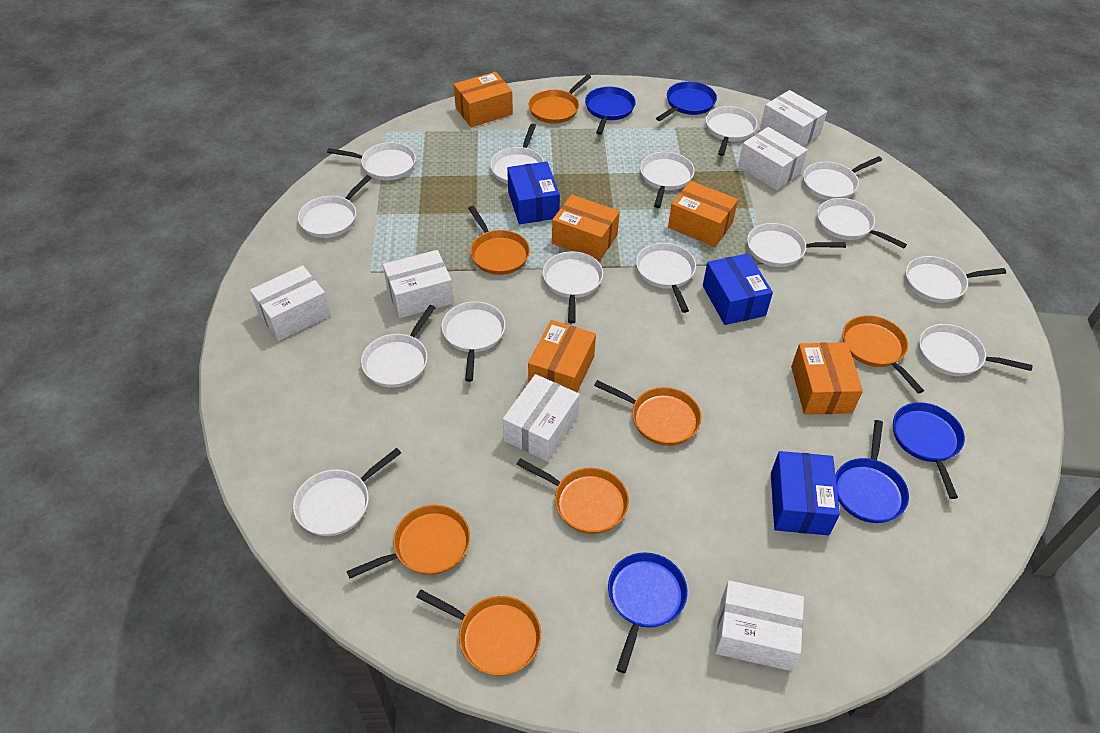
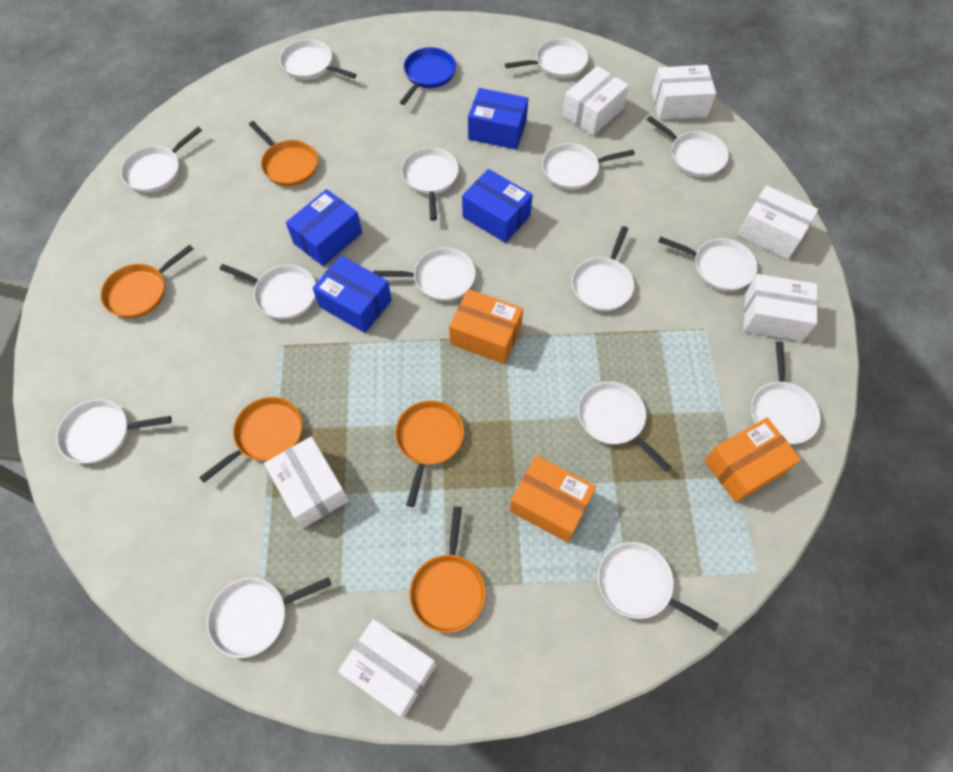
blue box: [507,161,560,224] [703,253,773,325] [771,451,840,535] = 3 -> [286,189,362,266] [313,255,392,333] [462,169,533,243] [468,88,528,150] = 4
blue pan: [585,86,636,135] [608,552,687,673] [656,81,717,121] [835,420,909,523] [893,402,965,499] = 5 -> [400,47,456,105] = 1
orange box: [454,72,513,127] [528,320,596,392] [552,195,620,261] [668,181,738,247] [791,342,863,415] = 5 -> [449,289,523,364] [510,455,596,543] [704,418,801,503] = 3
orange pan: [347,505,470,578] [416,590,541,676] [468,206,530,275] [516,458,629,534] [529,74,591,124] [594,380,702,446] [843,315,924,394] = 7 -> [100,245,193,318] [199,397,303,483] [249,121,318,186] [395,400,464,507] [410,506,486,633] = 5

